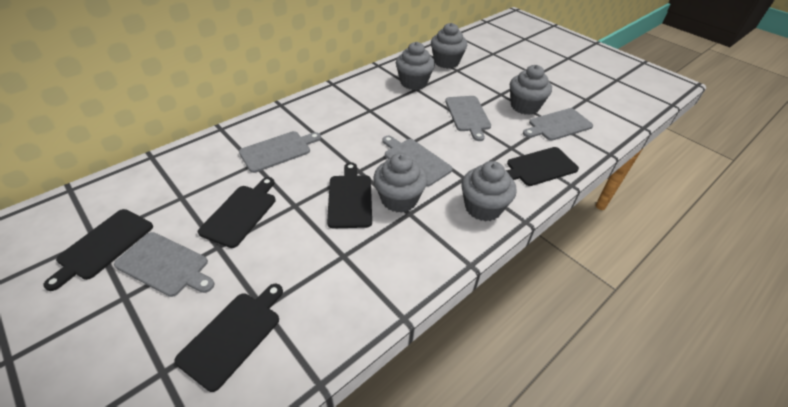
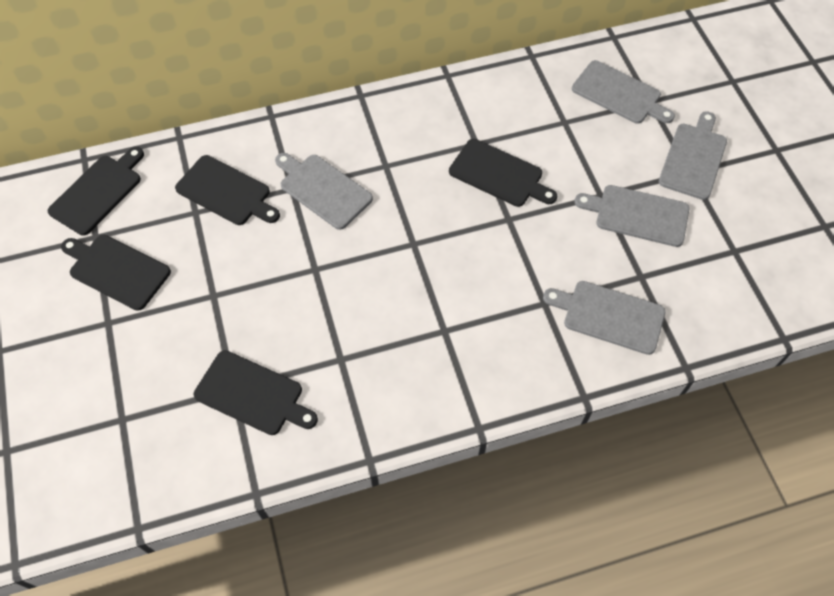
grey cupcake: [373,153,428,213] [396,42,435,90] [431,23,467,69] [461,161,517,221] [510,65,552,115] = 5 -> none = 0

